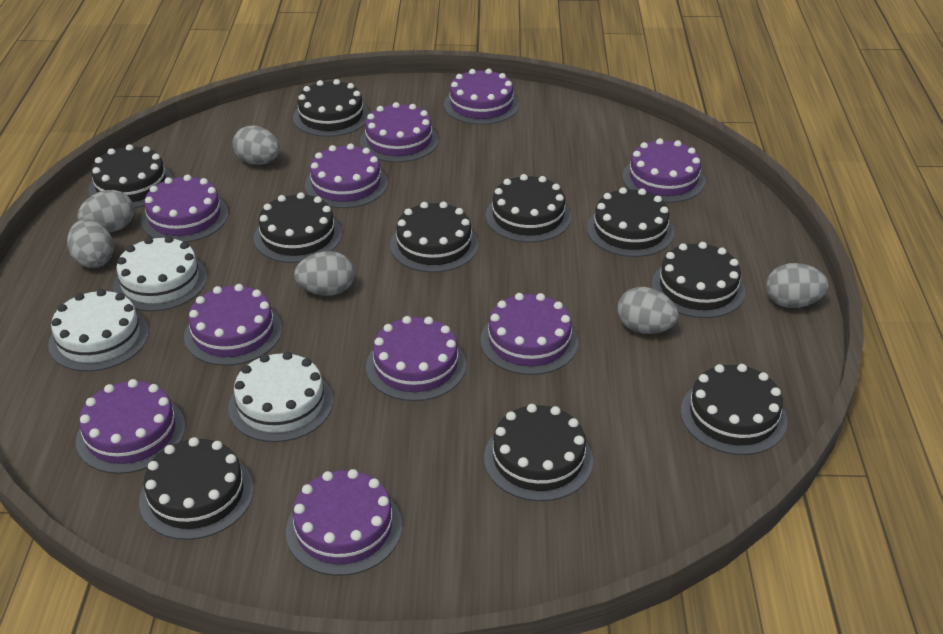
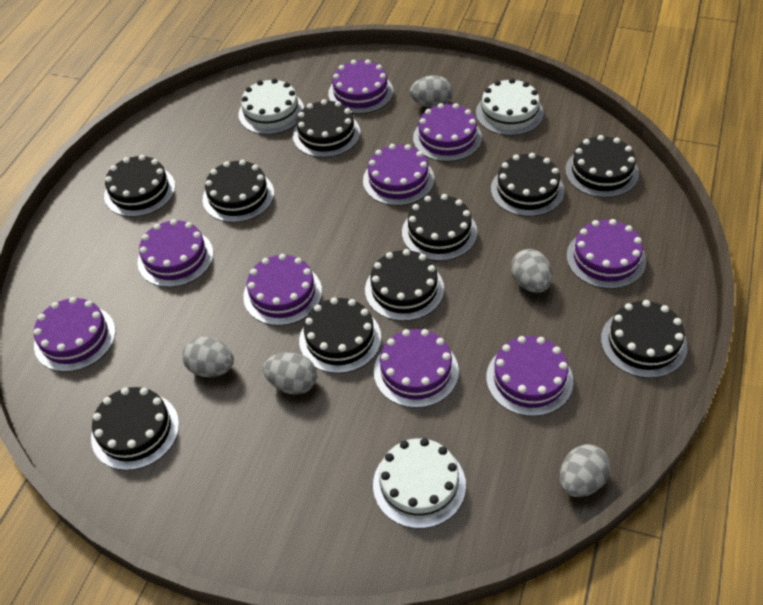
grey egg: [67,219,114,268] [77,190,134,232] [233,125,280,165] [294,251,354,296] [617,287,679,334] [766,263,829,308] = 6 -> [182,336,234,377] [263,352,317,395] [410,75,452,108] [511,249,552,293] [560,444,610,497] = 5
purple cake: [76,379,185,474] [141,174,228,242] [184,284,282,366] [286,469,402,576] [305,143,388,208] [360,102,438,162] [366,316,466,401] [444,69,519,125] [480,293,578,375] [623,138,705,203] = 10 -> [34,297,116,372] [138,219,213,287] [243,254,322,326] [328,59,393,114] [363,144,434,206] [374,329,459,408] [413,103,482,162] [486,336,573,416] [567,219,646,289] = 9

